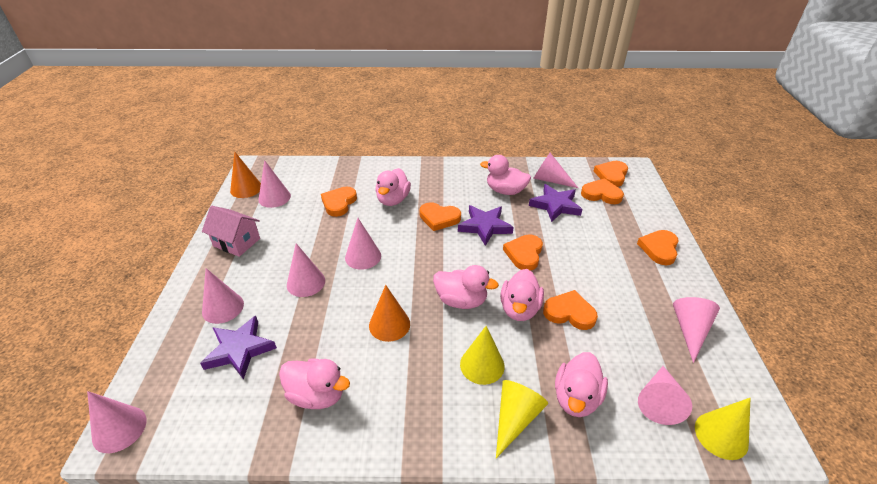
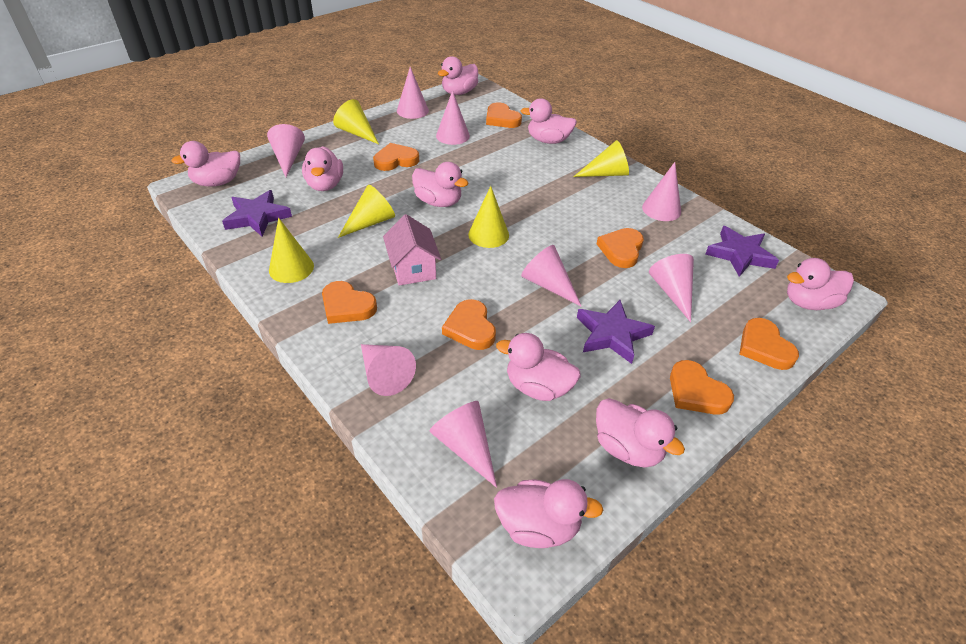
orange cone: [230,152,261,198] [369,285,410,342] = 2 -> none = 0
pink duck: [279,358,350,409] [375,168,411,206] [433,265,499,309] [480,155,531,195] [500,269,544,321] [555,352,608,417] = 6 -> [171,141,240,187] [302,146,343,191] [412,162,468,207] [438,56,478,95] [494,479,603,548] [496,333,581,401] [520,98,577,144] [596,398,685,467] [787,258,854,310] = 9
yellow cone: [460,326,504,385] [496,380,548,458] [695,398,750,460] = 3 -> [269,218,314,283] [333,99,379,144] [338,185,395,238] [468,186,509,248] [573,140,629,177] = 5

